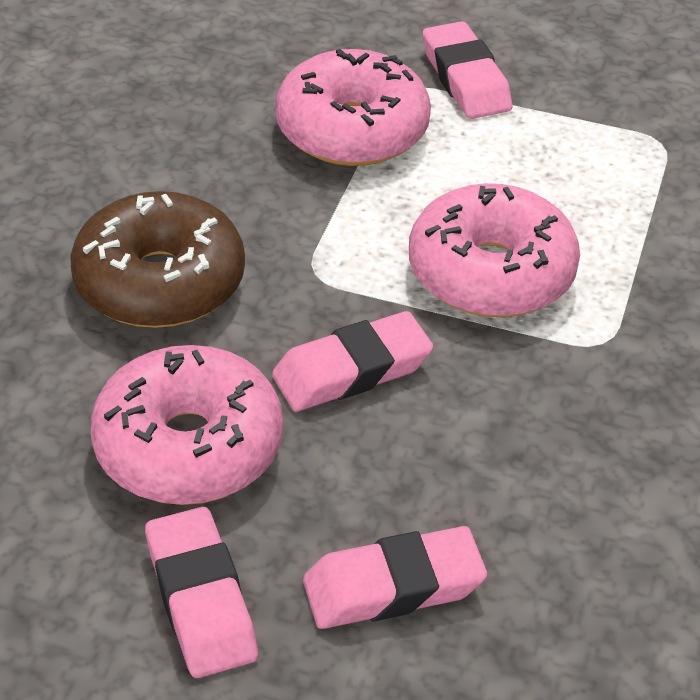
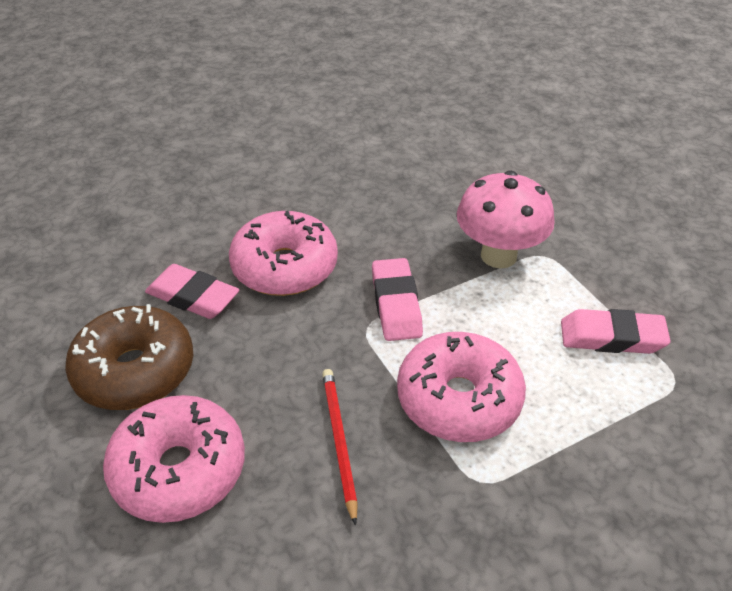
pink eraser: [145,507,258,678] [272,311,434,412] [303,526,487,629] [423,21,512,119] = 4 -> [145,264,239,319] [372,258,423,341] [561,309,671,354] = 3
pink mushroom: none = 0 -> [457,171,555,268] = 1
red pencil: none = 0 -> [322,369,358,526] = 1

